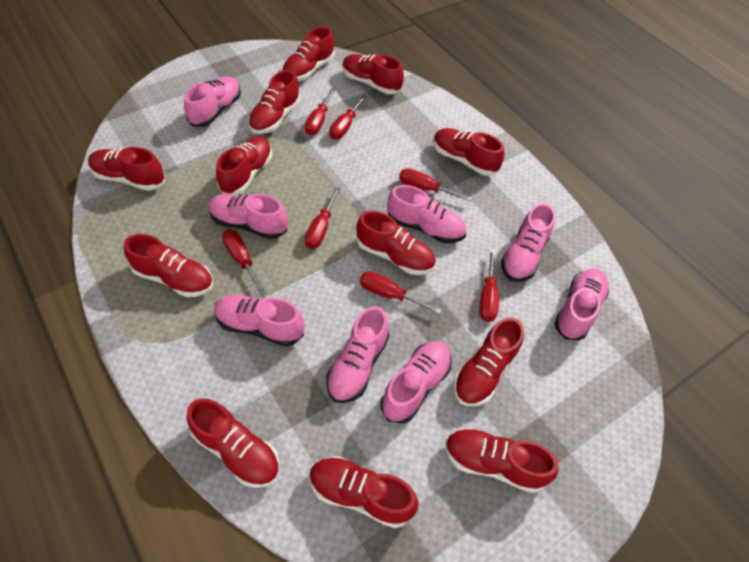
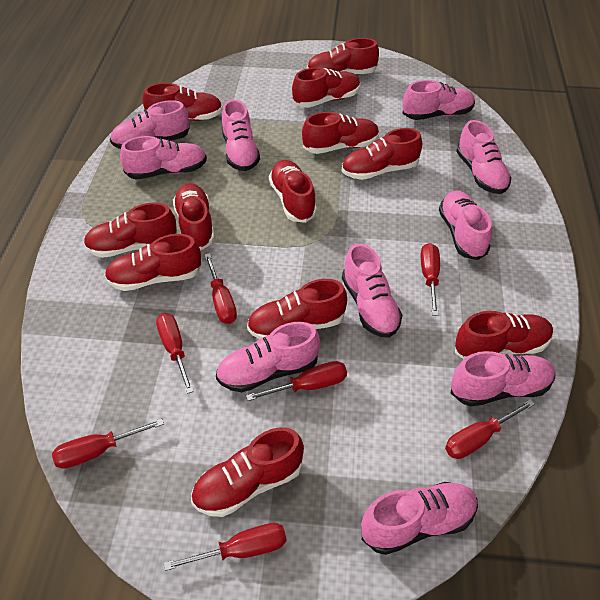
pink shoe: [184,76,241,127] [208,194,288,239] [214,295,304,346] [326,306,389,403] [381,341,452,424] [387,185,466,243] [501,203,555,282] [554,268,609,341] = 8 -> [110,100,190,149] [120,136,207,180] [216,322,320,392] [222,100,260,171] [342,243,402,338] [361,482,478,555] [402,80,475,120] [439,191,492,260] [451,351,555,407] [456,120,511,194] = 10

